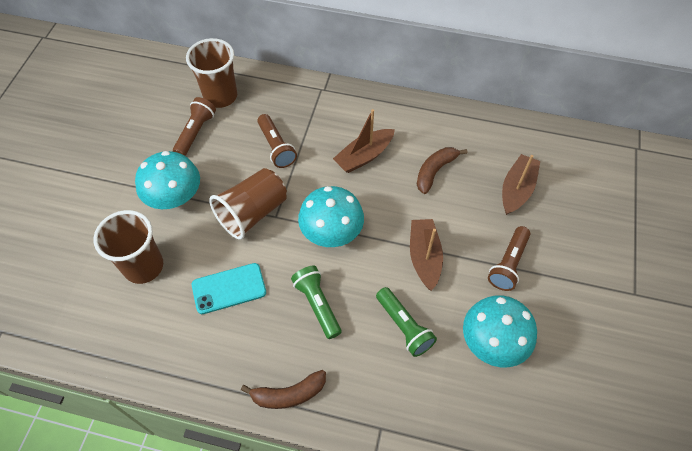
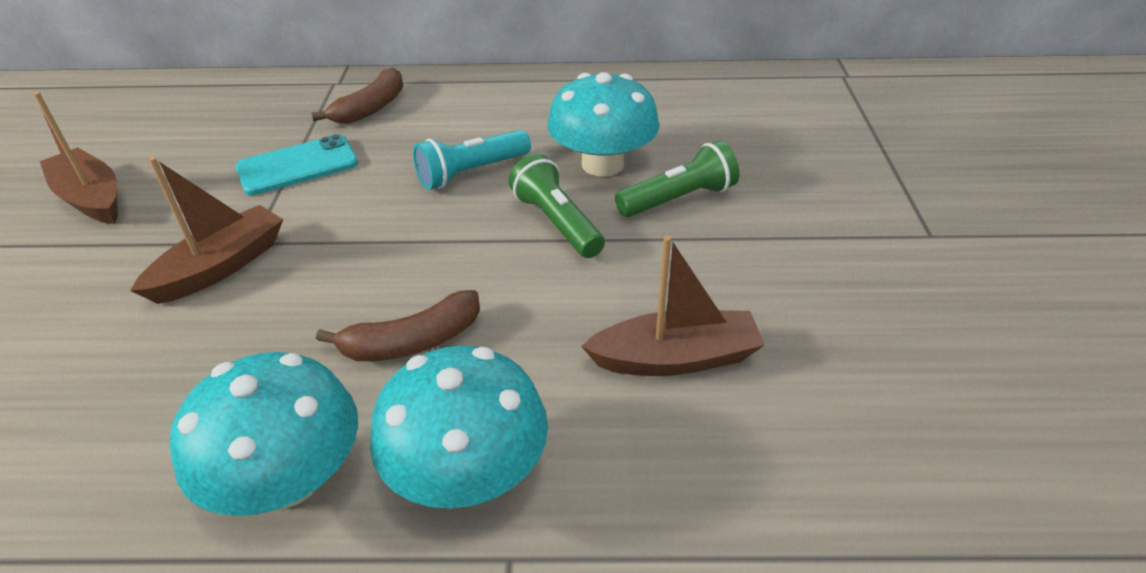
brown cup: [94,210,163,284] [186,38,237,108] [209,168,287,240] = 3 -> none = 0
brown flashlight: [173,97,216,156] [257,114,297,168] [488,226,530,291] = 3 -> none = 0
turquoise flashlight: none = 0 -> [413,130,531,190] = 1

